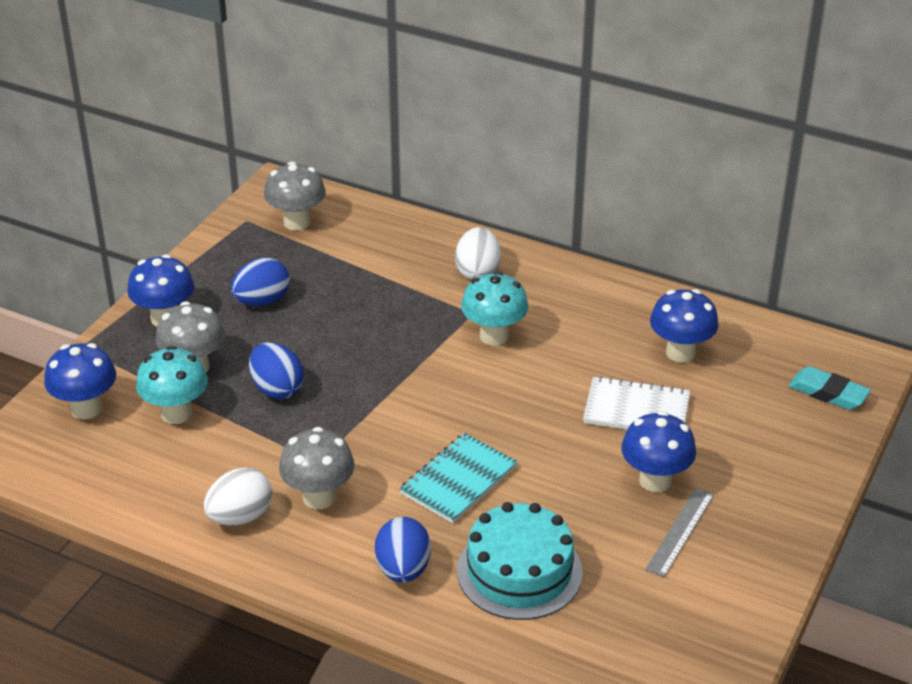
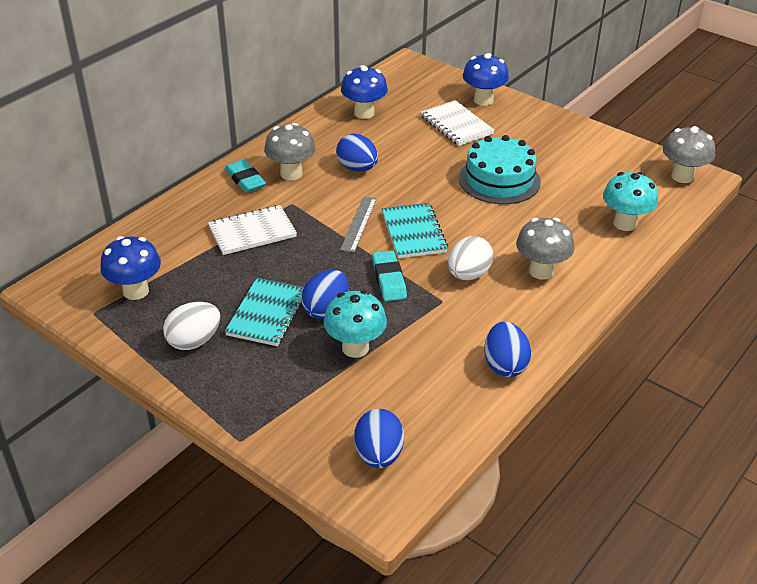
blue egg: [231,257,290,306] [249,342,304,399] [375,517,431,583] = 3 -> [301,270,349,319] [336,133,378,171] [354,409,404,468] [484,321,531,377] = 4
blue mushroom: [44,343,116,419] [127,254,194,327] [621,411,696,492] [650,289,719,363] = 4 -> [100,236,161,300] [341,65,388,119] [463,53,509,106] = 3
turquoise eraser: [788,366,871,410] = 1 -> [225,160,266,193] [372,251,407,301] = 2
turquoise notebook: [400,433,517,523] = 1 -> [225,278,304,346] [382,203,448,258] = 2
white notebook: [583,376,690,429] = 1 -> [208,205,297,255] [421,100,494,146] = 2

